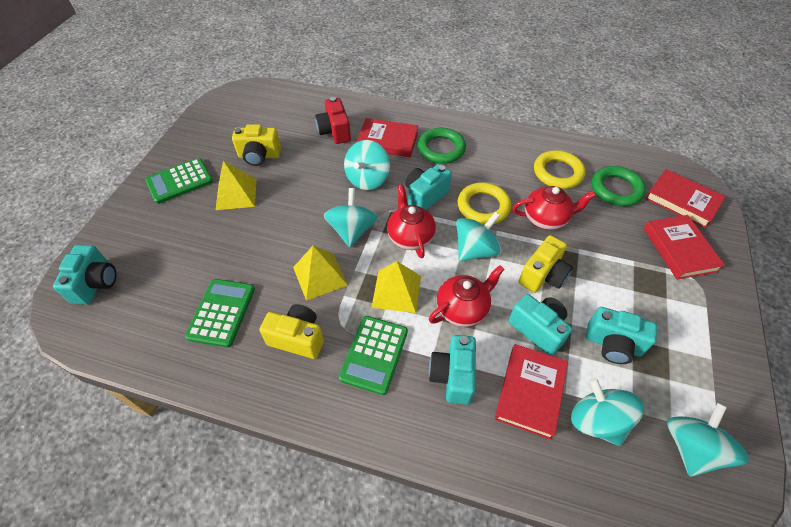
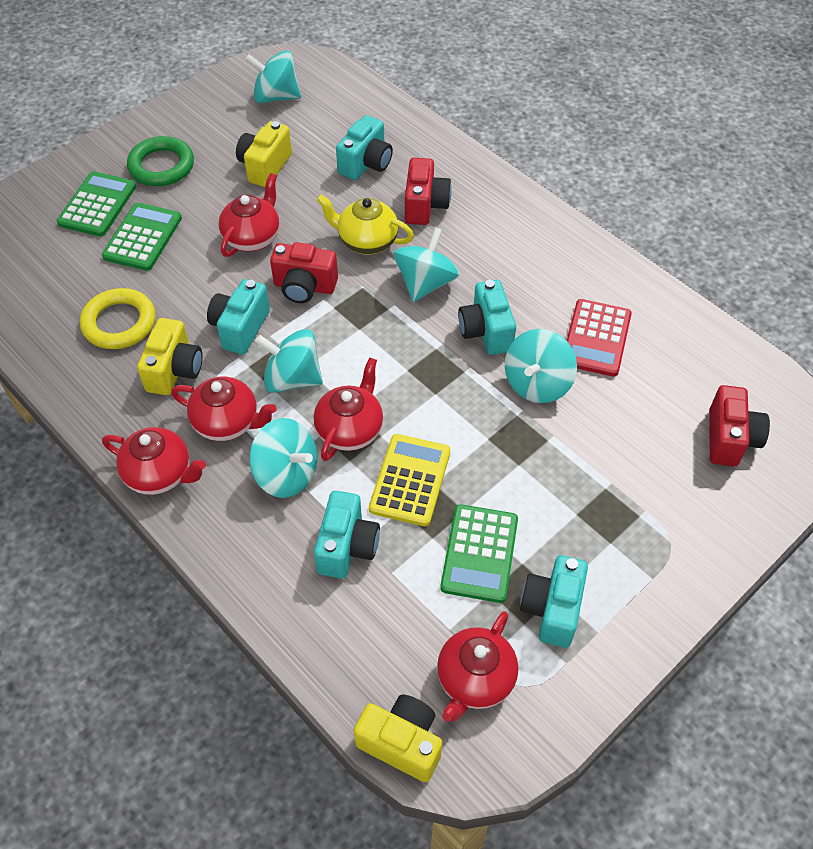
green ring: [418,128,466,164] [591,166,646,206] = 2 -> [127,136,194,186] = 1
red book: [356,118,418,157] [495,344,568,440] [644,215,725,280] [645,169,726,228] = 4 -> none = 0
red calculator: none = 0 -> [567,299,632,377] = 1
red camera: [315,97,351,144] = 1 -> [270,242,338,303] [405,158,452,225] [709,385,770,466] = 3
red teapot: [387,185,436,258] [429,265,504,327] [512,186,596,230] = 3 -> [102,427,206,495] [171,377,277,441] [219,173,279,257] [314,358,383,461] [437,611,518,722] = 5
yellow calculator: none = 0 -> [369,434,450,526] = 1
yellow pyramid: [215,161,257,210] [293,245,348,301] [371,261,421,313] = 3 -> none = 0
yellow ring: [458,182,511,225] [534,150,585,189] = 2 -> [80,288,155,349] = 1
yellow teapot: none = 0 -> [316,194,414,255] = 1

